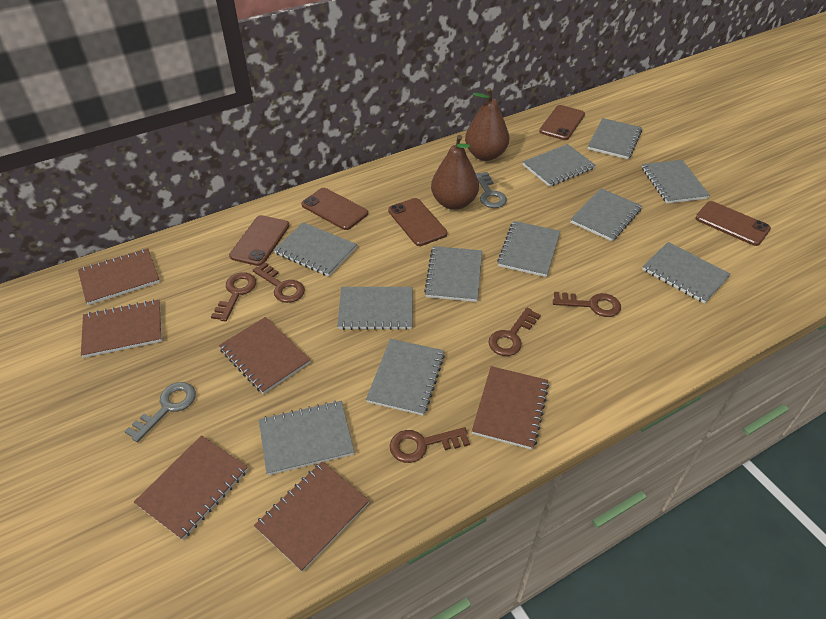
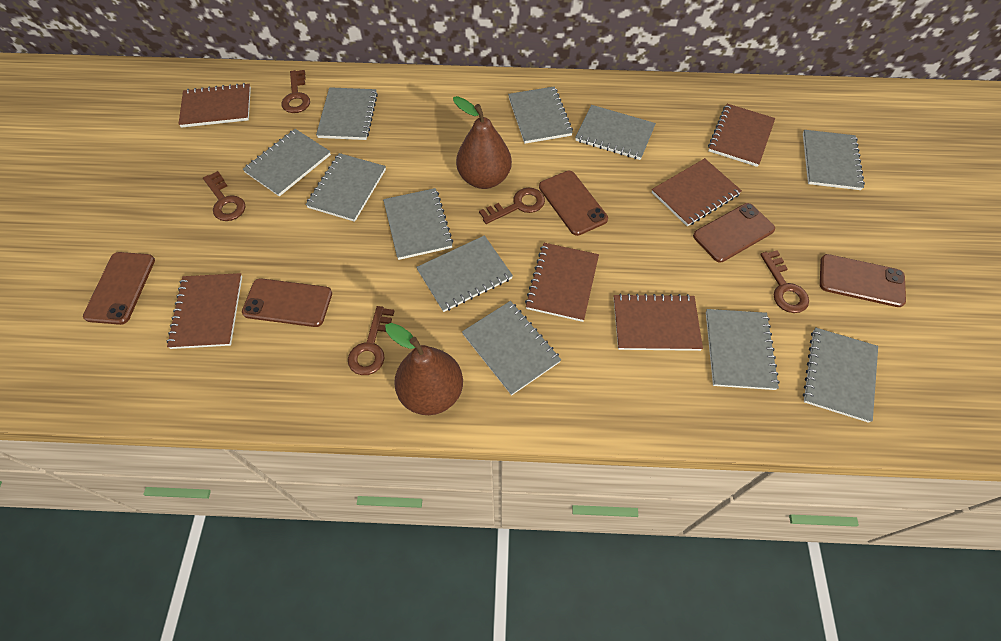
grey key: [124,382,196,442] [476,172,507,208] = 2 -> none = 0

